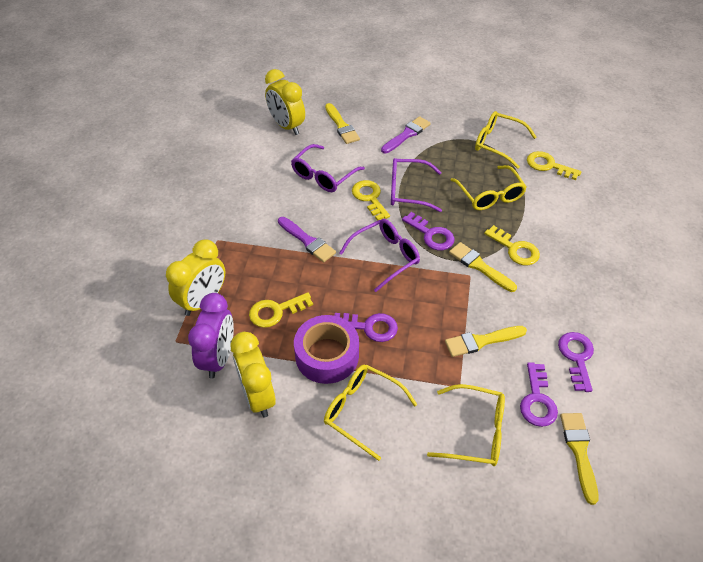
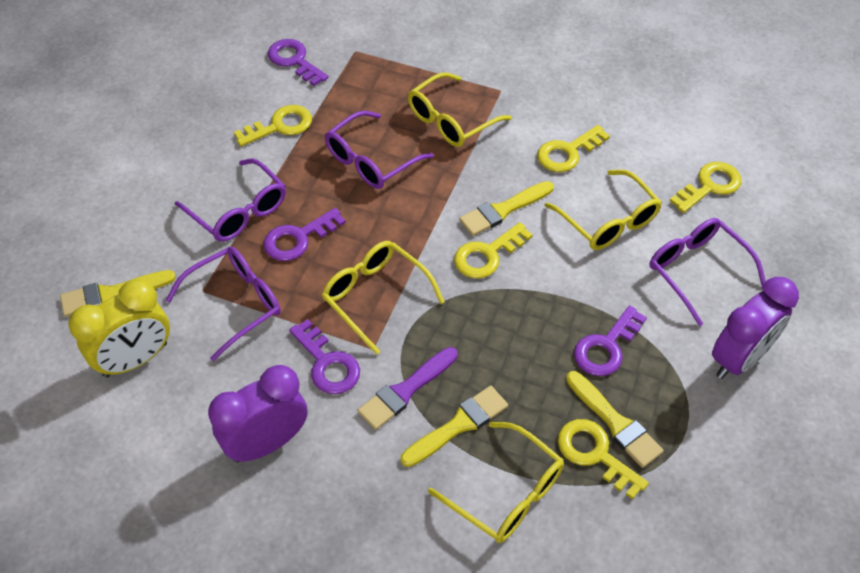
purple brush: [278,217,336,262] [381,116,431,153] = 2 -> [358,347,458,430] = 1
purple clock: [188,293,234,379] = 1 -> [208,365,308,463] [712,277,799,379] = 2
purple glasses: [291,144,365,192] [339,219,420,292] [391,158,442,212] = 3 -> [166,247,281,361] [175,158,286,242] [325,111,434,189] [649,218,766,326] = 4
purple tape: [294,315,359,384] = 1 -> none = 0
yellow clock: [166,239,225,316] [230,332,276,418] [265,69,305,135] = 3 -> [69,279,170,378] = 1
yellow key: [249,292,313,328] [352,180,390,221] [484,225,540,265] [527,151,581,180] = 4 -> [234,105,312,147] [454,222,532,279] [537,125,610,172] [558,419,649,500] [670,162,742,213] = 5

